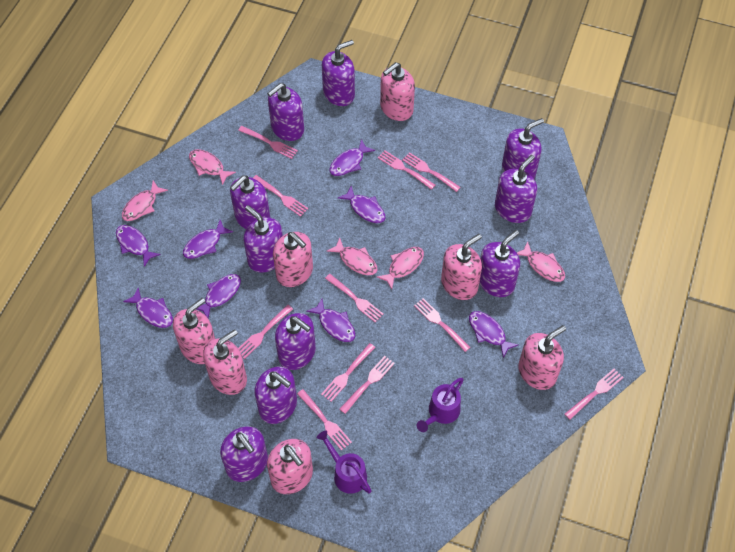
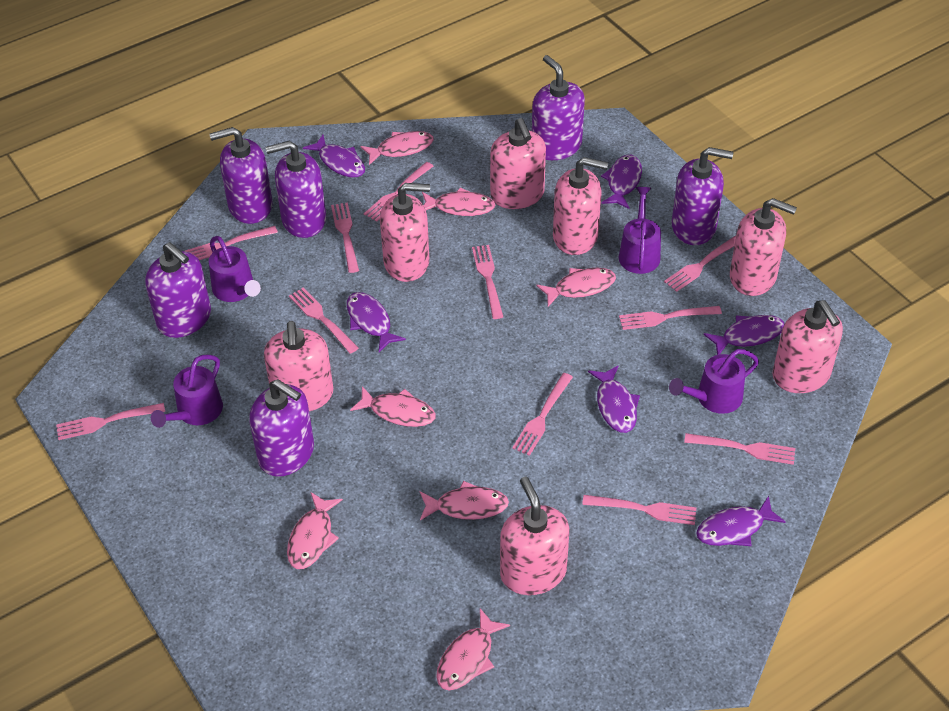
pink fish: [122,181,168,221] [189,149,236,185] [327,237,378,275] [377,247,424,289] [517,241,565,282] = 5 -> [287,492,343,569] [350,386,436,427] [360,131,434,165] [420,481,509,520] [422,188,495,216] [436,609,510,690] [537,268,616,307] = 7
purple fish: [116,225,161,267] [123,288,173,328] [183,220,233,259] [197,274,241,318] [306,299,355,342] [330,139,375,176] [338,186,385,223] [469,311,518,358] = 8 -> [303,135,365,178] [347,292,406,352] [588,365,640,433] [601,155,642,209] [696,496,786,546] [704,315,785,355] = 6
purple soap dispenser: [220,426,268,482] [230,176,270,229] [243,205,283,273] [255,366,297,424] [267,83,304,141] [275,313,316,370] [322,40,355,106] [479,230,520,297] [495,155,537,223] [502,118,544,178] = 10 -> [145,242,211,338] [209,127,273,224] [249,379,314,477] [266,141,326,238] [532,55,585,160] [672,147,733,245] = 6
purple watering can: [316,430,372,494] [417,378,464,432] = 2 -> [151,355,223,428] [209,236,261,302] [619,187,661,274] [669,349,759,414] = 4

